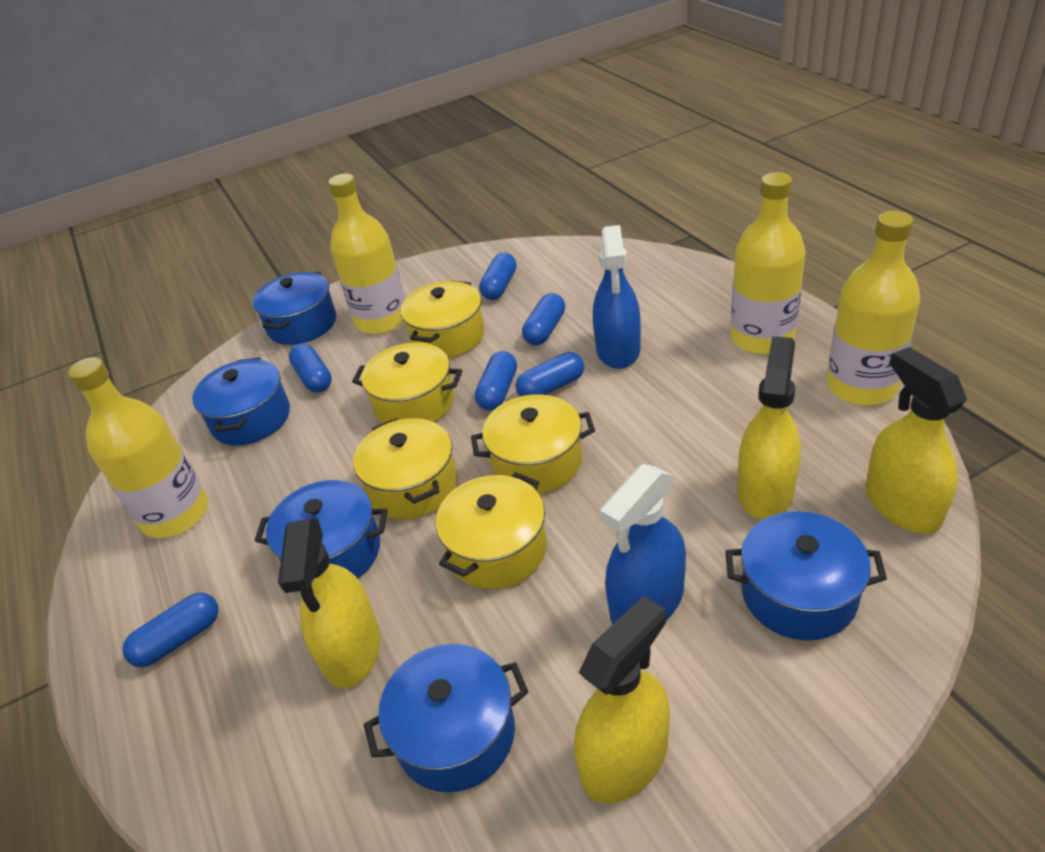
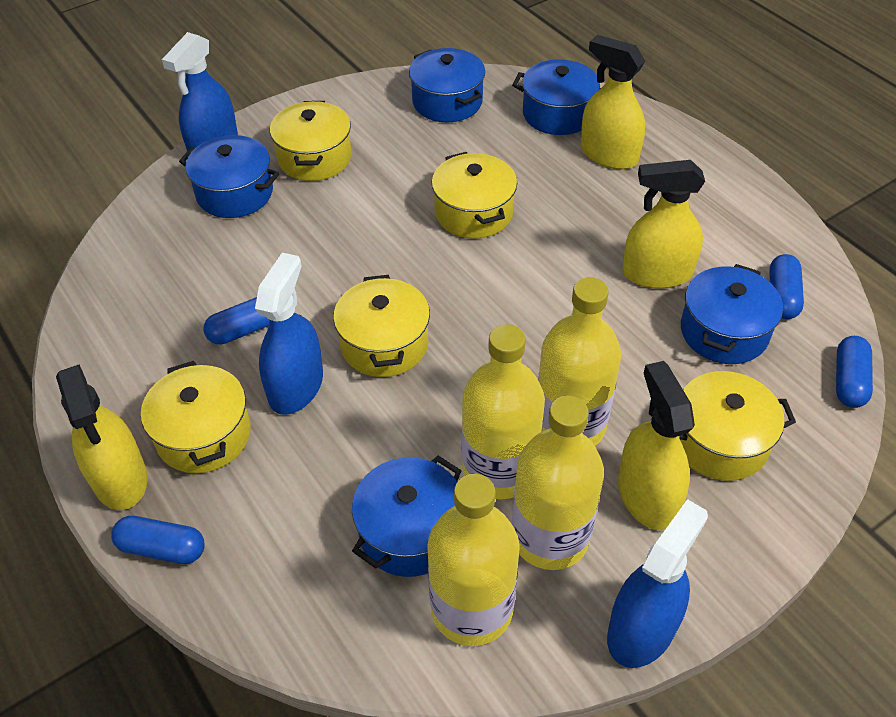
blue capsule: [122,592,219,667] [289,343,332,393] [475,351,517,411] [479,253,516,300] [515,352,584,397] [522,293,565,345] = 6 -> [111,516,205,564] [203,297,270,344] [769,254,804,319] [836,336,873,408] = 4
blue spray bottle: [593,225,641,369] [600,464,686,624] = 2 -> [162,32,238,151] [255,253,323,415] [607,499,708,668] = 3

